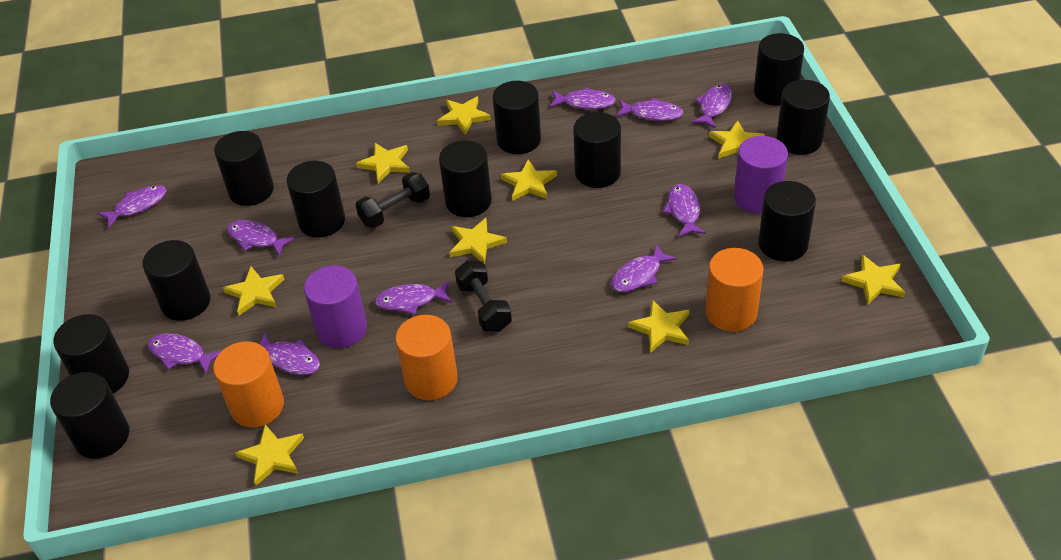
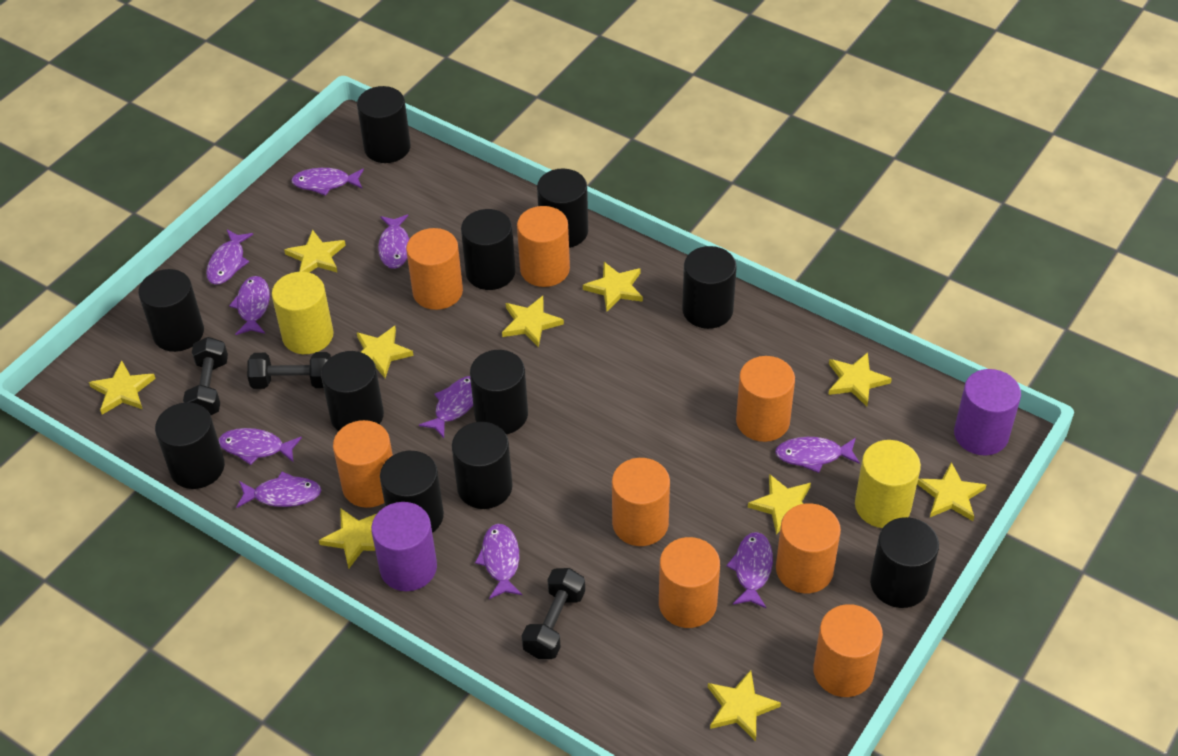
black dumbbell: [355,172,430,228] [455,260,512,332] = 2 -> [183,337,228,415] [247,352,331,389] [521,568,585,659] = 3
orange cylinder: [213,341,284,428] [395,315,458,400] [705,248,763,332] = 3 -> [333,420,393,508] [406,228,463,310] [517,206,570,287] [612,458,670,546] [659,537,720,628] [736,356,795,442] [776,503,841,593] [813,604,883,697] = 8
yellow cylinder: none = 0 -> [272,272,334,354] [855,440,921,528] = 2
yellow star: [223,266,284,315] [235,424,304,486] [356,143,410,184] [437,96,491,135] [449,218,507,265] [501,159,557,201] [628,299,690,353] [709,120,765,159] [841,254,906,305] = 9 -> [89,361,156,415] [284,230,346,273] [319,508,376,569] [356,326,413,378] [502,296,564,348] [583,262,643,311] [708,670,781,741] [748,474,811,535] [828,352,892,407] [917,462,986,521] = 10

